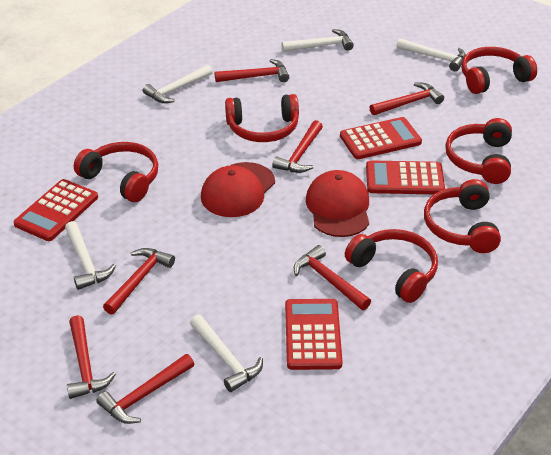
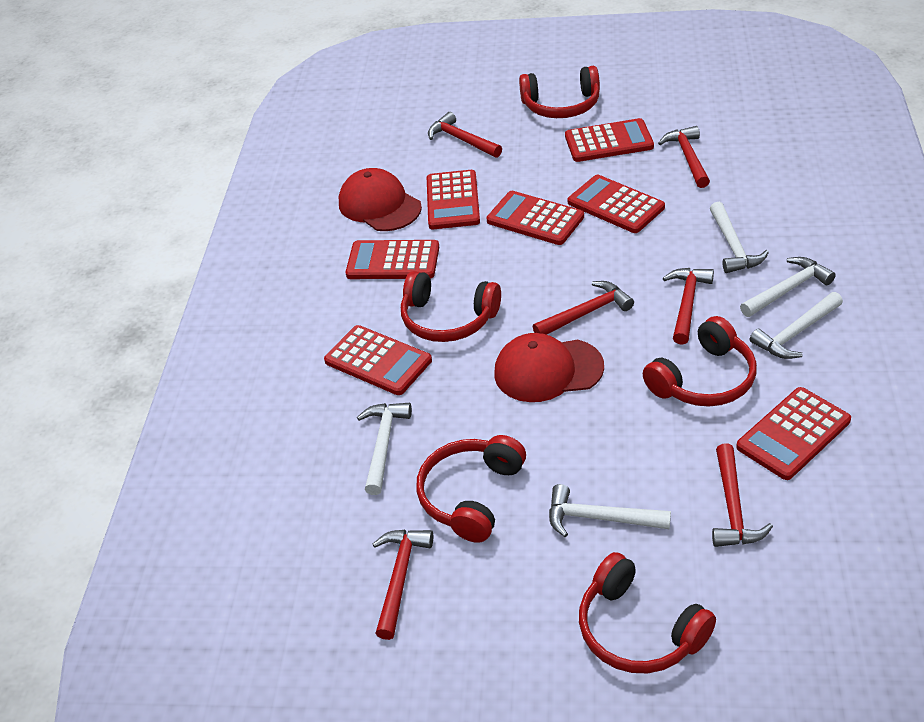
red calculator: [14,179,98,241] [285,299,343,370] [340,117,422,159] [366,160,445,194] = 4 -> [324,325,432,395] [346,240,439,279] [427,170,480,229] [486,191,584,245] [565,118,654,162] [568,175,665,233] [736,387,851,480] = 7
red hammer: [67,315,116,399] [97,354,194,424] [103,248,175,315] [215,59,289,82] [272,120,323,173] [294,245,371,310] [370,82,444,115] = 7 -> [373,530,433,640] [428,112,502,158] [533,281,634,335] [658,126,710,188] [663,268,714,345] [712,443,773,547] = 6
red headphones: [74,142,158,202] [225,94,299,142] [345,229,438,303] [424,179,501,253] [445,118,512,184] [461,47,537,94] = 6 -> [401,271,501,342] [416,435,526,543] [519,66,600,118] [579,552,716,673] [643,316,757,407] = 5

